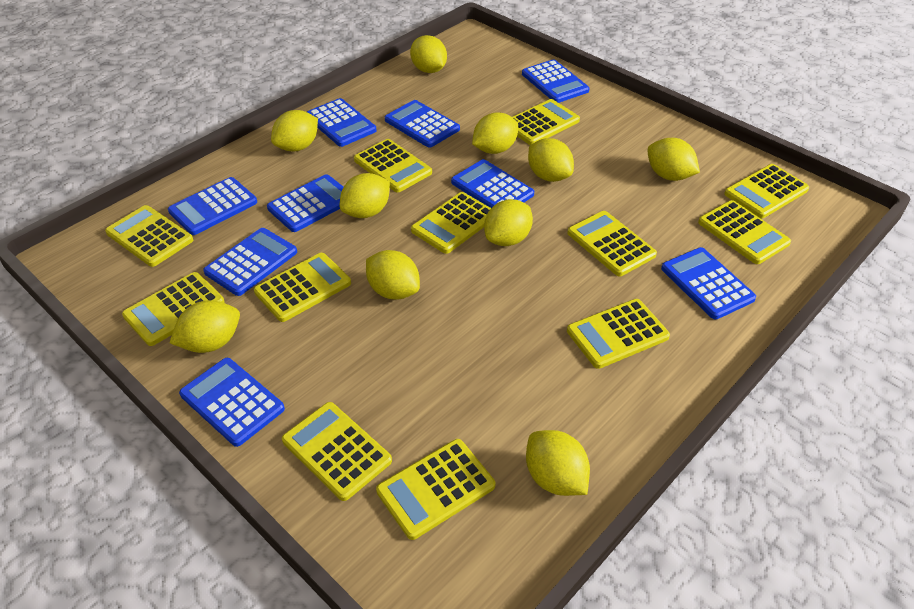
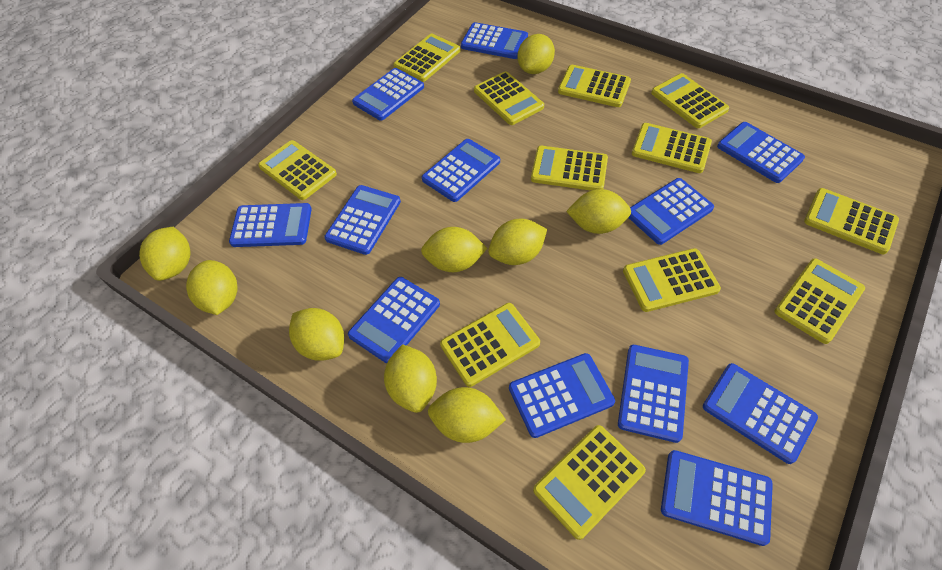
blue calculator: [168,177,257,235] [179,358,285,447] [203,228,297,296] [267,174,343,232] [307,98,377,147] [385,100,460,148] [451,159,534,208] [522,59,589,103] [661,247,756,319] = 9 -> [229,203,312,247] [324,185,401,255] [348,277,440,363] [352,68,424,121] [422,139,500,202] [461,22,528,59] [509,353,615,438] [618,345,689,443] [628,178,714,245] [661,450,773,546] [703,363,818,464] [717,122,805,183] = 12
yellow lemon: [170,300,240,353] [271,110,318,151] [340,173,390,218] [366,250,420,299] [410,35,447,73] [472,112,518,154] [484,199,533,246] [526,430,590,496] [528,138,574,182] [648,138,700,181] = 10 -> [139,227,190,281] [186,260,238,315] [289,308,344,361] [384,344,437,413] [421,227,487,272] [428,387,506,443] [488,219,547,265] [518,34,555,74] [566,189,631,234] = 9

